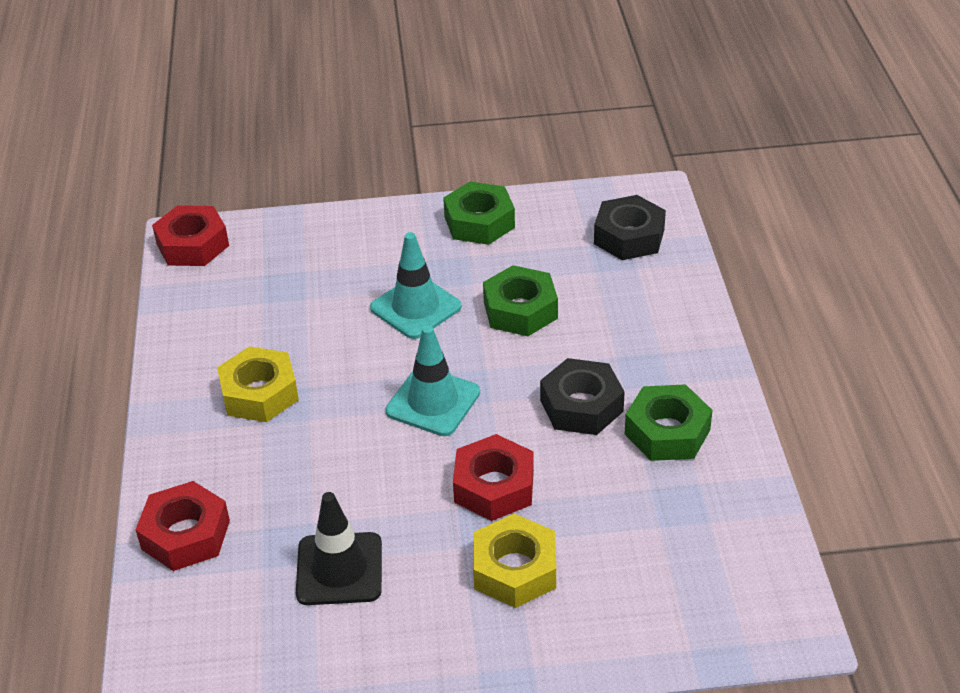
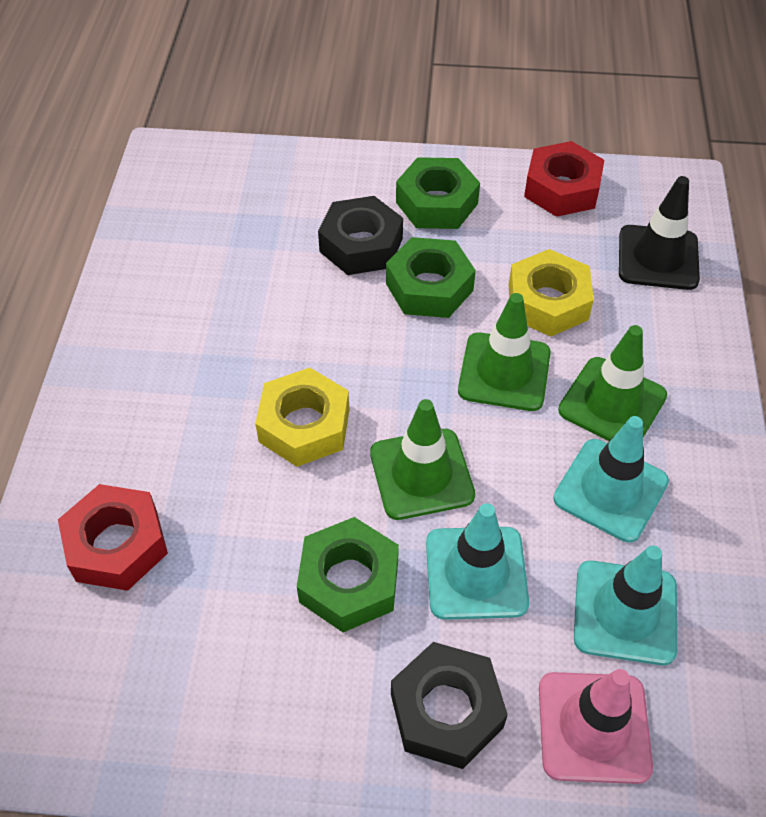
green traffic cone: none = 0 -> [370,399,475,520] [458,293,551,411] [558,325,667,441] = 3
pink traffic cone: none = 0 -> [539,669,653,784] = 1
red nut: [136,481,230,571] [152,205,229,266] [453,434,534,521] = 3 -> [58,484,168,591] [524,141,604,217] = 2
turquoise traffic cone: [370,232,462,339] [385,325,480,436] = 2 -> [426,503,529,620] [553,416,669,542] [574,545,677,665] = 3

